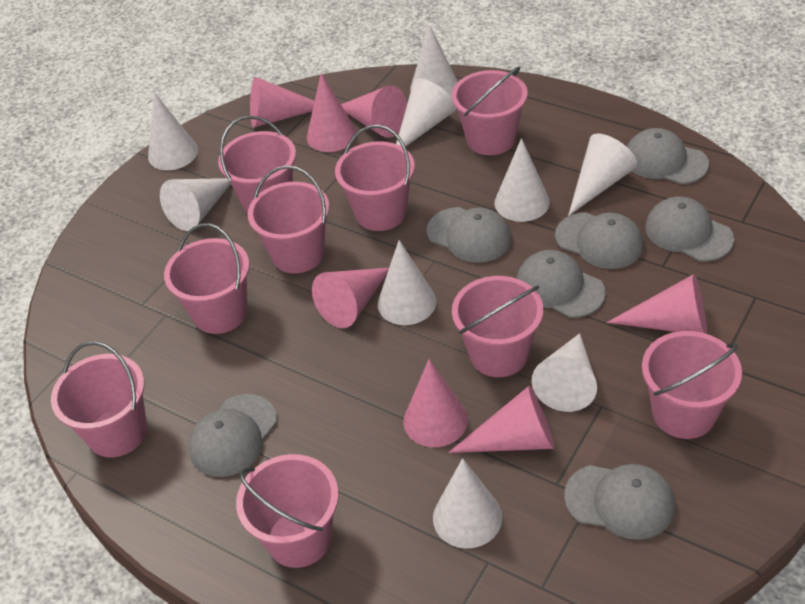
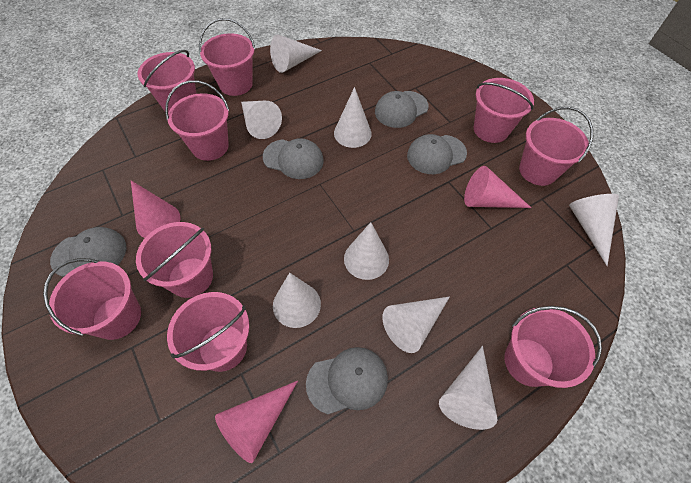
grey cap: [189,394,277,477] [427,207,511,263] [516,250,606,318] [555,212,643,269] [564,464,675,540] [627,128,709,184] [645,196,734,261] = 7 -> [50,227,127,277] [263,138,324,179] [306,347,388,414] [375,91,429,128] [407,134,467,174] = 5
pink cone: [250,77,315,128] [307,73,357,152] [312,268,389,328] [341,86,407,138] [403,359,468,447] [448,386,554,453] [607,274,707,334] = 7 -> [131,181,181,238] [215,381,298,463] [464,166,531,208] = 3
white cone: [148,92,198,170] [160,178,231,231] [378,240,436,325] [396,79,456,147] [410,25,458,97] [433,458,502,548] [495,138,550,222] [532,333,597,412] [568,134,637,216] = 9 -> [241,101,282,139] [270,35,322,73] [273,273,321,328] [334,87,372,148] [344,222,389,280] [382,297,450,353] [439,346,497,430] [569,194,619,266] = 8

